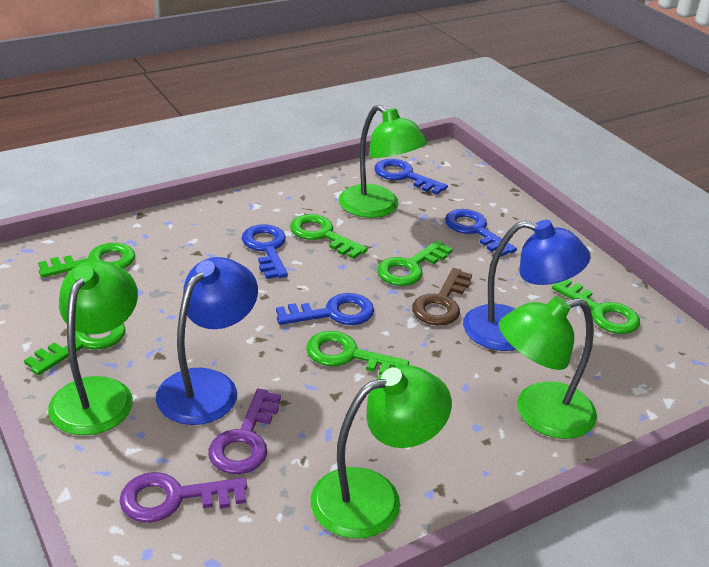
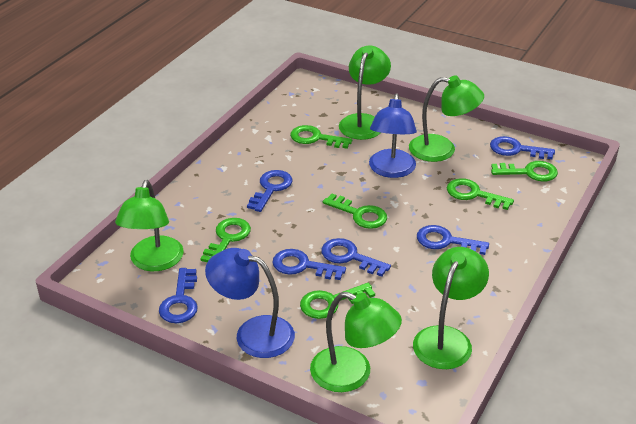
blue key: [242,224,288,279] [276,293,374,325] [374,159,448,195] [445,209,517,257] = 4 -> [159,268,198,323] [247,170,292,212] [272,249,346,280] [321,238,391,277] [417,225,489,255] [490,136,555,159] = 6
brown key: [412,268,472,325] = 1 -> none = 0
green lamp: [48,260,138,435] [311,365,452,539] [339,105,428,218] [499,296,597,439] = 4 -> [115,180,184,271] [310,292,402,392] [339,45,391,140] [409,75,484,162] [413,247,489,369] = 5
purple key: [119,472,247,523] [208,389,281,474] = 2 -> none = 0

